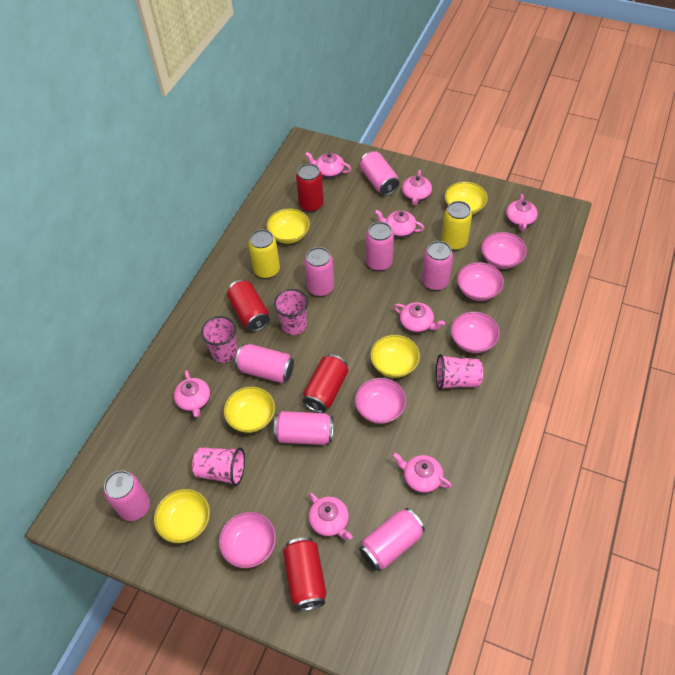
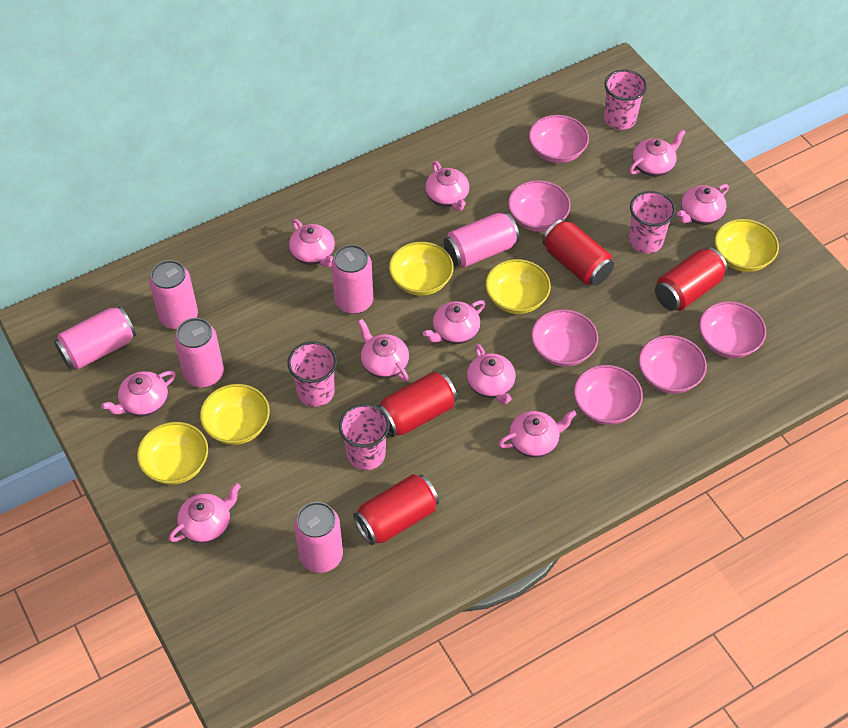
pink bowl: [219,512,276,568] [355,378,407,424] [451,311,500,353] [457,262,504,301] [481,232,527,269] = 5 -> [508,180,571,232] [529,115,589,163] [531,309,598,367] [574,365,643,425] [638,335,707,394] [699,301,766,358] = 6
pink can: [104,470,150,521] [235,344,294,383] [274,411,333,445] [304,247,334,297] [359,508,425,570] [360,151,399,195] [366,222,394,271] [422,241,453,291] = 8 -> [54,306,136,369] [149,260,198,330] [175,318,224,388] [294,502,343,573] [331,245,373,314] [444,212,519,268] = 6
pink teapot: [174,370,210,418] [305,152,351,178] [308,492,353,540] [375,210,424,238] [393,453,452,493] [394,302,445,333] [402,170,432,205] [506,194,538,231] = 8 -> [101,371,176,417] [169,483,241,543] [289,219,335,267] [358,319,409,381] [423,300,485,344] [425,161,470,211] [467,344,516,405] [498,410,577,458] [629,129,686,177] [677,184,729,225] = 10
yellow can: [248,229,280,279] [441,201,472,250] = 2 -> none = 0

